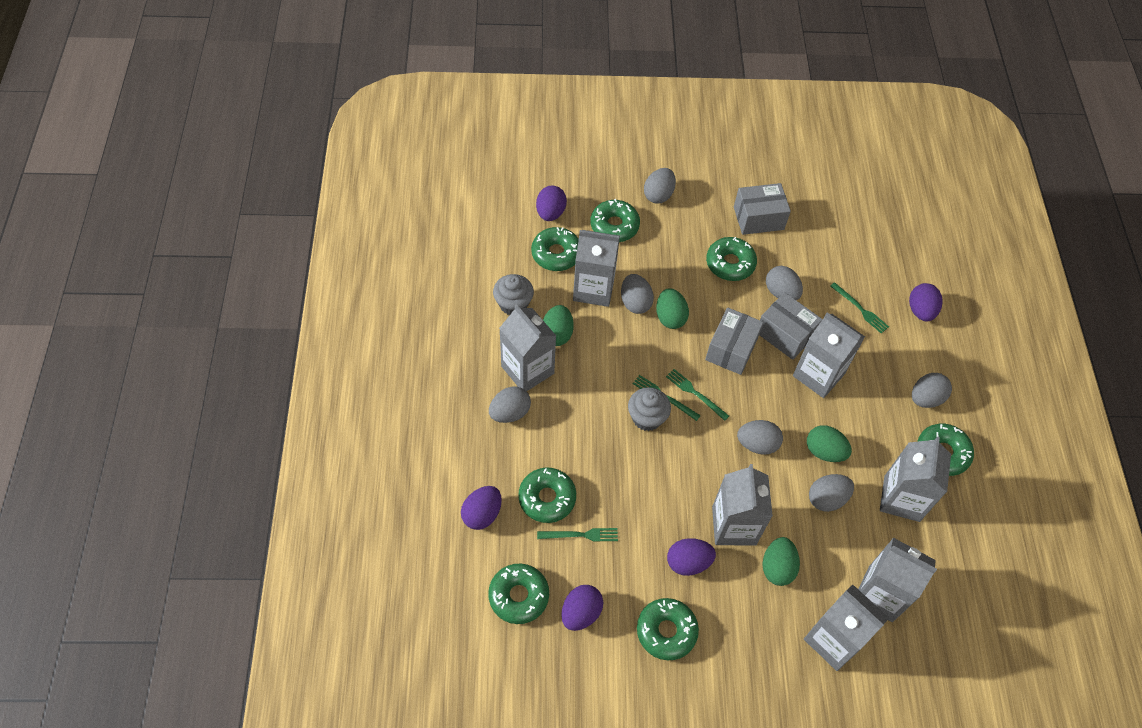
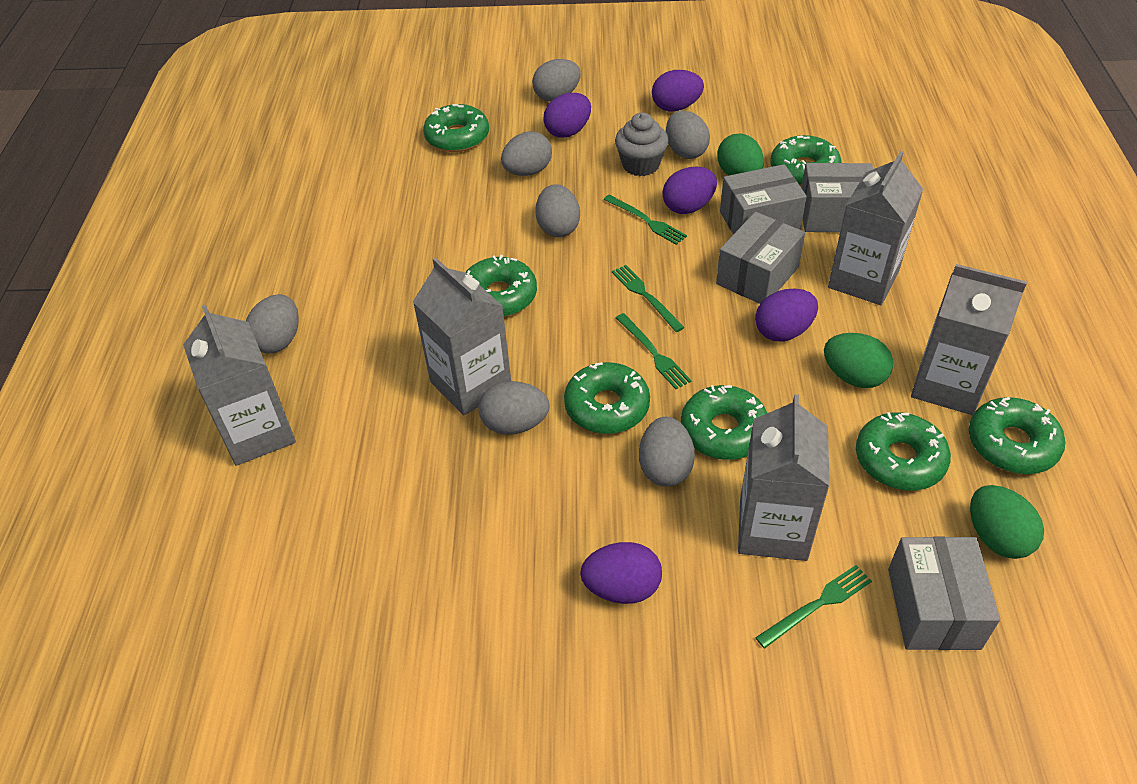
green egg: [543,305,574,346] [656,288,689,329] [762,537,800,586] [807,425,852,462] = 4 -> [717,133,764,175] [824,333,893,388] [970,485,1044,559] = 3
grey box: [705,307,764,375] [734,183,791,235] [759,292,823,360] = 3 -> [716,212,805,304] [720,164,807,234] [801,163,873,232] [888,536,1000,650] = 4
grey carton: [499,304,556,392] [573,230,620,307] [712,464,773,546] [793,312,865,398] [804,584,889,671] [858,538,937,622] [880,437,951,522] = 7 -> [183,304,296,466] [413,258,511,416] [738,394,830,561] [828,151,923,305] [911,264,1027,415] = 5
grey cupcake: [493,274,534,315] [628,387,671,431] = 2 -> [615,113,669,176] = 1

